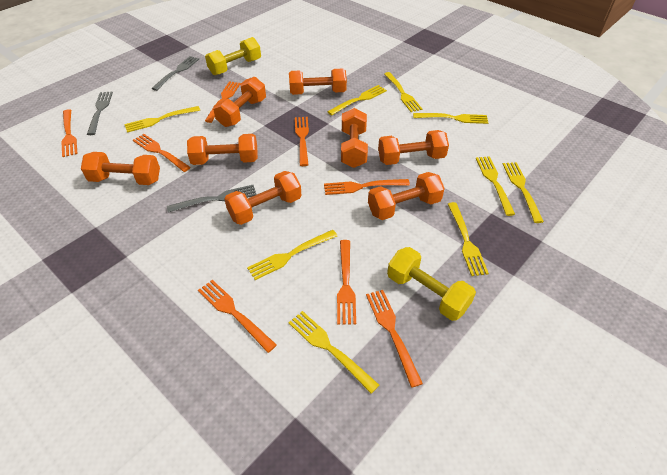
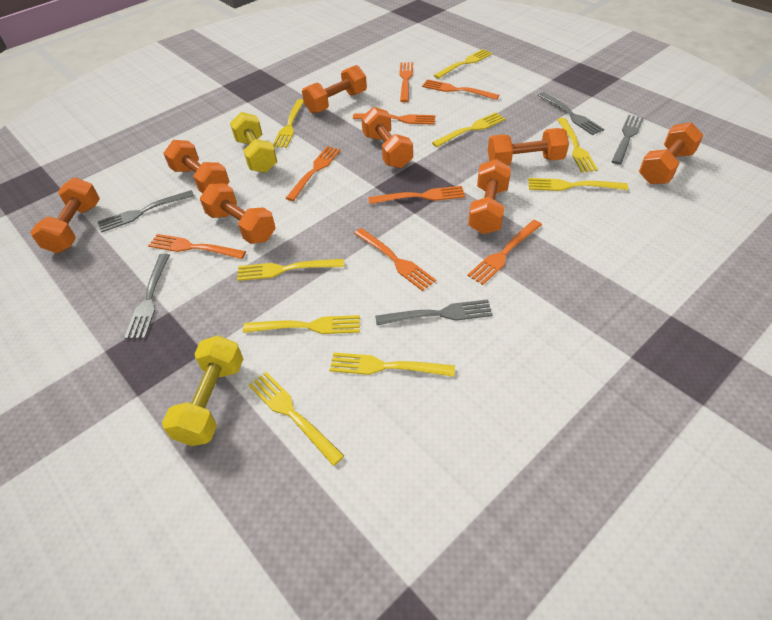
grey fork: [87,92,113,135] [151,56,199,91] [167,185,257,213] = 3 -> [98,190,194,233] [124,254,170,339] [375,299,493,325] [538,92,604,135] [611,115,644,165] = 5

